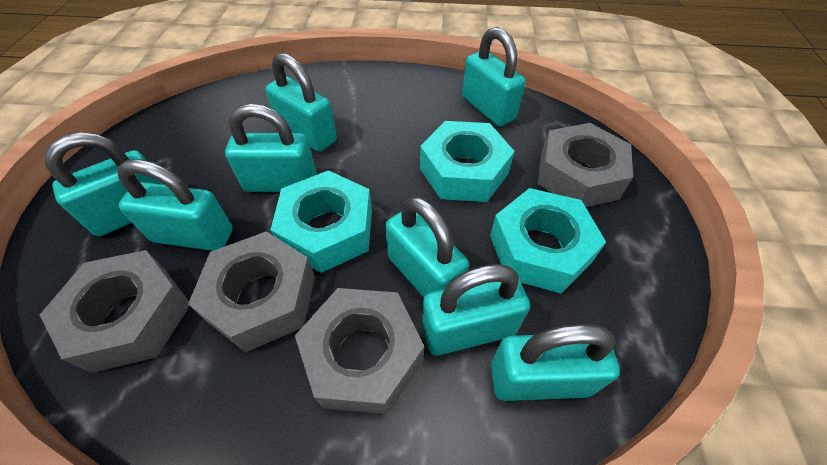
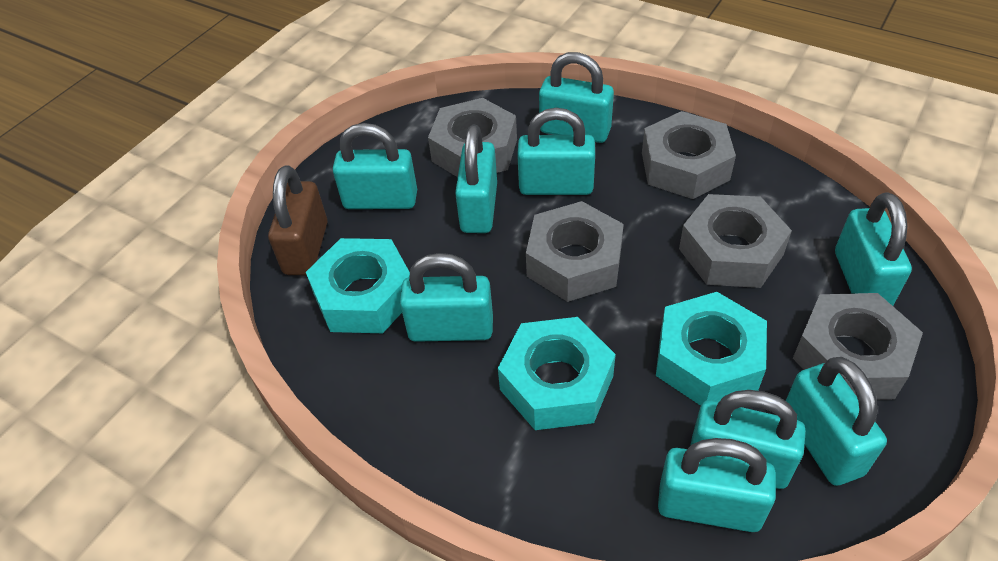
brown padlock: none = 0 -> [268,166,327,275] = 1
grey nut: [40,250,190,373] [188,231,315,352] [295,288,424,414] [538,123,633,207] = 4 -> [428,98,517,177] [526,201,624,302] [642,111,736,199] [679,194,792,288] [793,293,923,400] = 5
turquoise padlock: [45,132,164,236] [118,159,233,251] [225,104,317,192] [265,53,337,152] [385,196,469,297] [422,264,530,356] [462,27,526,126] [491,324,620,401] = 8 -> [333,123,417,209] [400,253,493,342] [455,125,497,233] [517,108,595,195] [539,52,614,143] [658,438,776,532] [690,390,806,489] [786,357,887,486] [835,192,912,306] = 9

